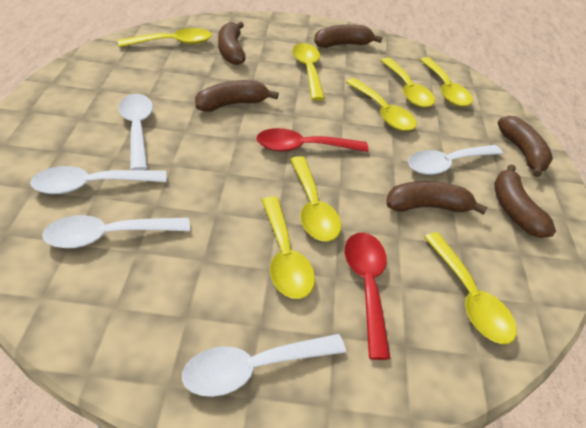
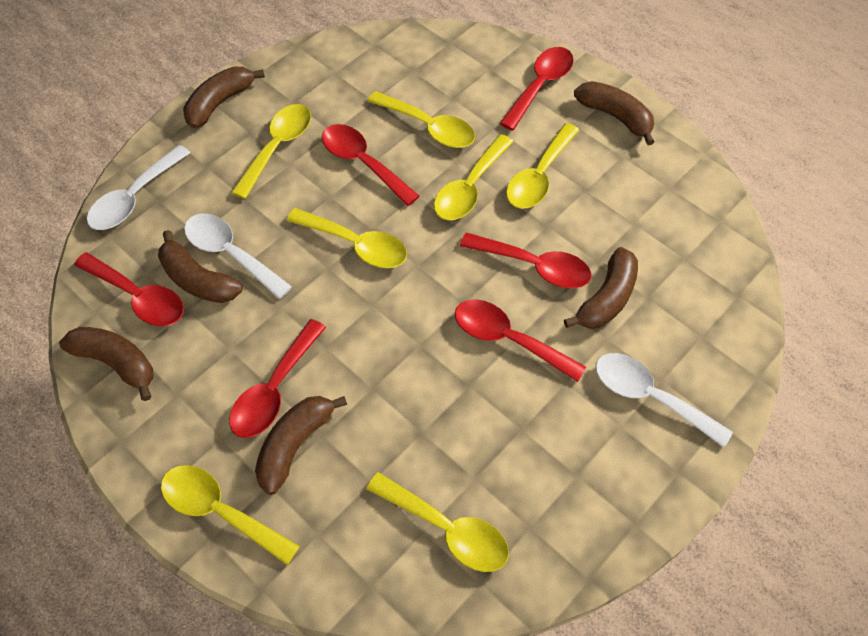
red spoon: [256,128,368,152] [345,232,391,360] = 2 -> [74,252,184,326] [229,319,326,438] [322,124,420,206] [455,299,586,382] [460,233,591,288] [500,47,574,131] = 6
white spoon: [30,166,167,194] [42,215,190,249] [118,94,153,170] [182,334,346,397] [408,145,503,175] = 5 -> [87,145,190,230] [184,213,292,299] [595,353,733,447] = 3
yellow spoon: [118,28,212,47] [262,196,315,299] [290,156,341,241] [292,43,325,101] [346,78,417,131] [381,58,435,108] [420,57,473,107] [424,233,517,344] = 8 -> [161,465,300,565] [231,104,311,199] [286,208,407,268] [366,472,509,572] [368,91,475,148] [434,134,514,220] [506,123,579,209] = 7

